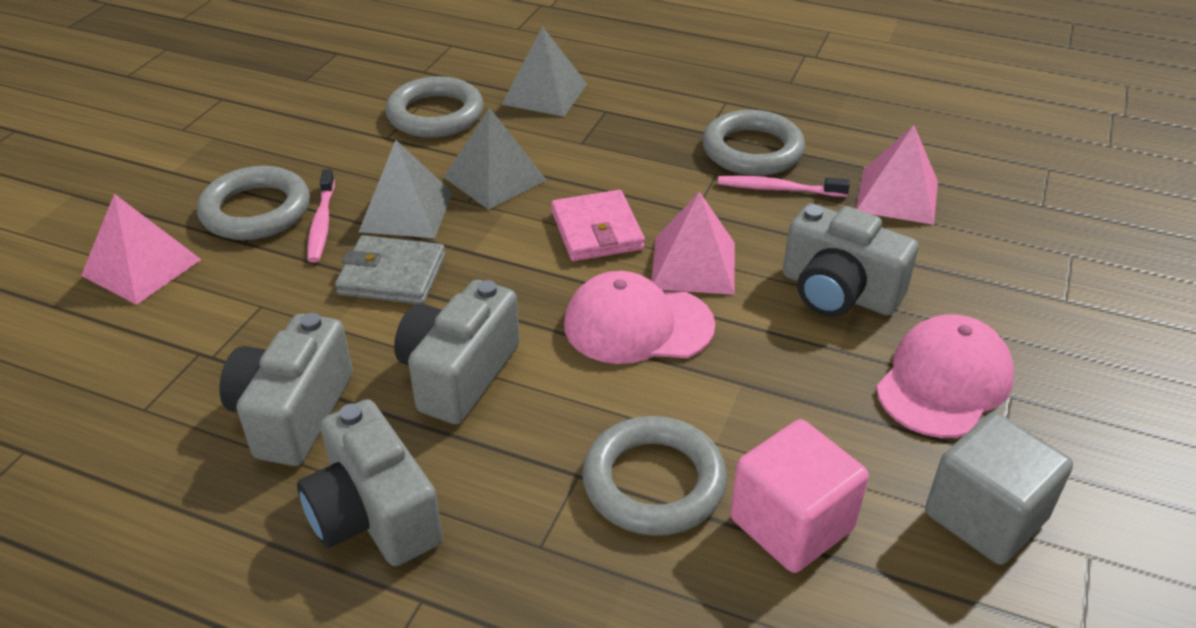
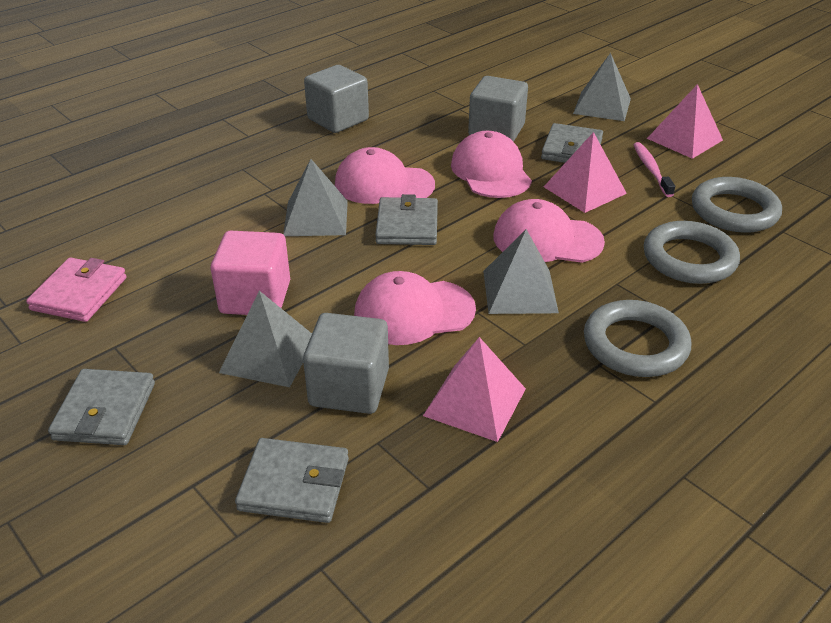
grey camera: [219,313,353,466] [297,399,443,566] [394,280,520,424] [783,204,919,317] = 4 -> none = 0
grey cube: [925,412,1073,565] = 1 -> [303,313,389,414] [304,65,369,133] [468,76,528,142] = 3
grey pyramid: [359,140,453,238] [444,108,546,210] [501,26,587,117] = 3 -> [219,291,312,387] [283,159,348,236] [483,229,559,314] [573,53,631,121] = 4
grey ring: [197,166,310,240] [385,76,484,138] [582,416,727,536] [702,110,805,176] = 4 -> [584,300,692,377] [644,221,740,284] [692,177,782,233] = 3
grey wallet: [335,235,445,304] = 1 -> [48,369,155,445] [235,438,349,523] [375,194,438,245] [541,123,603,163] = 4
pink cap: [564,271,715,364] [876,314,1014,438] = 2 -> [335,147,435,204] [354,271,476,345] [451,131,532,198] [493,199,605,263] = 4
pink toothbrush: [308,169,335,263] [718,176,850,197] = 2 -> [633,142,675,197] = 1

